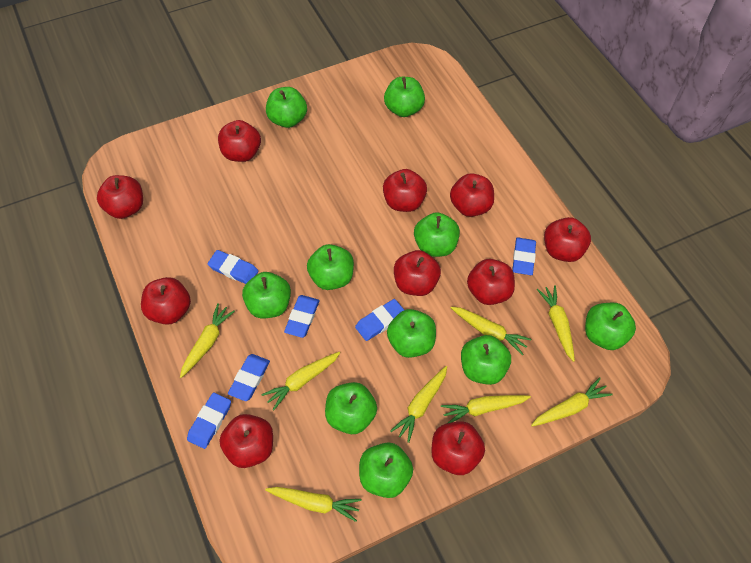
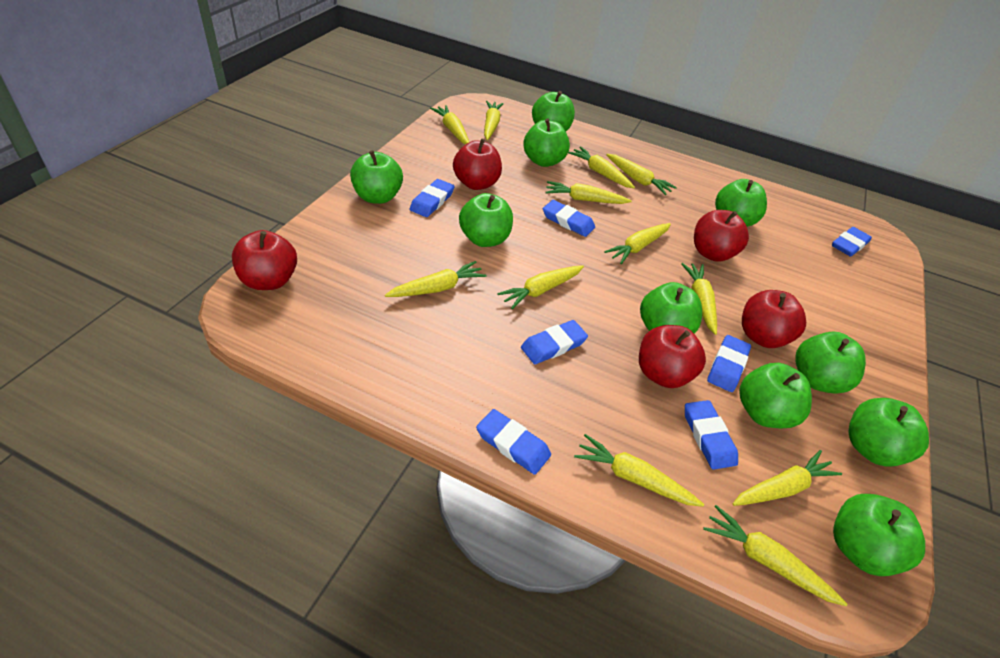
blue eraser: [187,393,231,449] [207,250,258,284] [228,354,270,401] [284,295,320,338] [355,299,404,341] [512,237,536,275] = 6 -> [410,179,454,217] [476,409,551,475] [521,320,588,364] [543,200,595,237] [685,400,738,470] [707,335,751,392] [832,227,872,257] = 7
red apple: [97,175,143,219] [141,277,191,325] [218,120,261,162] [220,414,273,468] [383,169,427,212] [394,250,441,296] [431,421,485,475] [450,173,494,217] [467,259,515,305] [544,217,591,262] = 10 -> [232,230,297,290] [453,139,502,190] [639,325,706,388] [694,210,749,262] [742,290,806,348] = 5
yellow carrot: [180,303,235,378] [261,352,340,410] [265,487,362,522] [391,366,447,443] [441,395,531,423] [451,307,531,355] [531,377,613,426] [537,285,575,362] = 8 -> [385,261,487,297] [430,105,469,145] [484,101,504,140] [497,265,584,309] [546,181,632,204] [568,147,635,188] [574,434,704,507] [604,223,671,264] [606,154,677,195] [681,263,717,335] [703,505,847,606] [733,450,842,506] = 12

